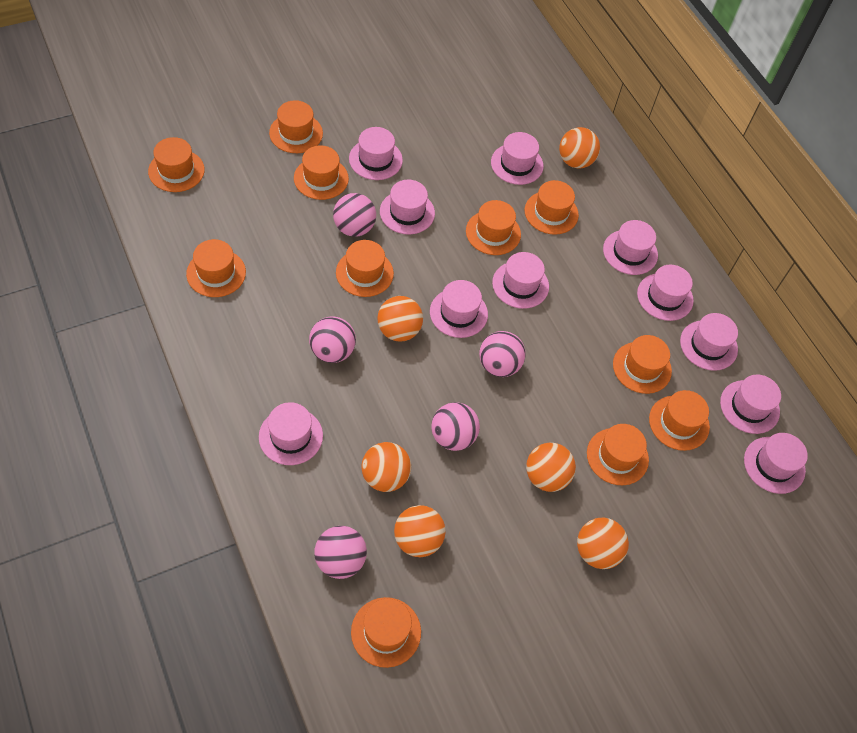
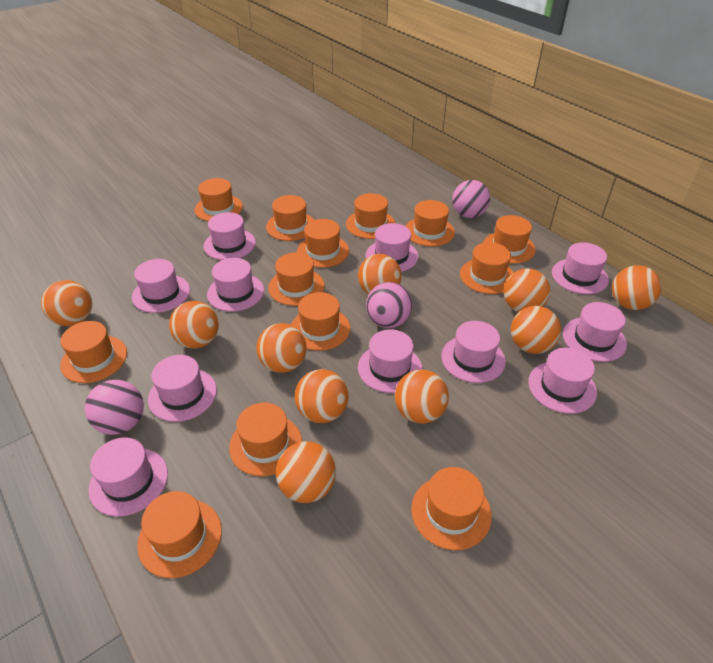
orange ball: [361,442,411,492] [377,296,423,342] [394,505,446,557] [526,443,576,492] [559,127,600,168] [577,518,629,569] = 6 -> [41,280,92,326] [169,301,219,349] [256,323,307,373] [276,441,336,503] [295,369,348,423] [358,254,402,294] [395,370,449,423] [503,269,550,312] [511,306,561,354] [612,265,661,310] = 10
orange hat: [148,137,205,192] [186,239,246,297] [269,100,323,153] [294,145,349,200] [336,240,394,297] [351,597,421,668] [466,200,521,255] [525,180,579,235] [587,424,649,485] [613,335,672,394] [649,390,710,451] = 11 -> [60,321,127,383] [137,491,222,578] [194,178,243,221] [229,403,302,476] [266,195,314,241] [268,253,325,306] [291,292,350,351] [297,219,349,268] [346,193,395,239] [406,200,455,247] [411,467,492,550] [460,242,514,294] [483,215,536,264] = 13
pink ball: [309,316,356,363] [314,526,367,579] [333,193,376,237] [431,402,480,451] [479,331,526,377] = 5 -> [85,380,144,435] [366,282,412,328] [452,180,490,218] = 3

